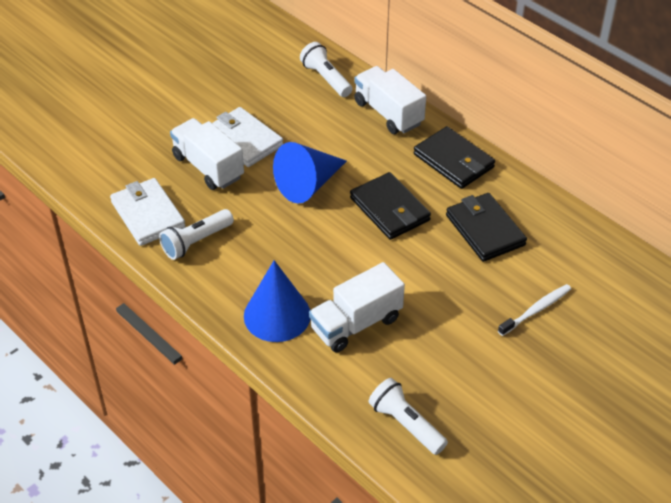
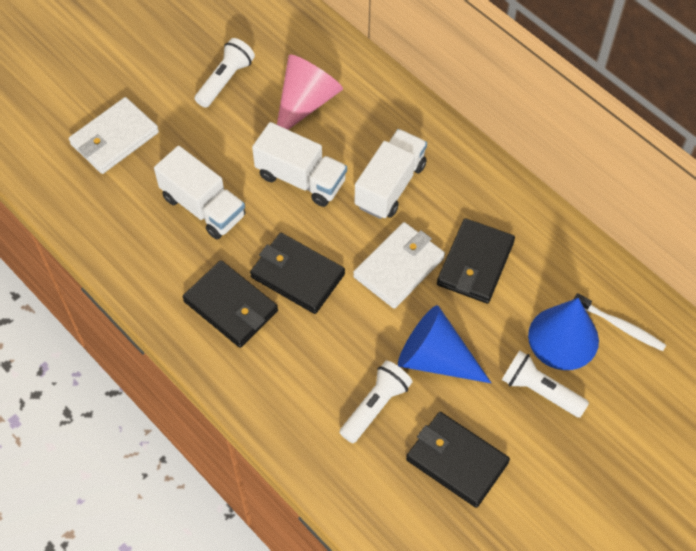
black wallet: [350,172,431,240] [414,126,495,189] [446,193,527,262] = 3 -> [183,260,278,348] [250,233,345,314] [406,412,510,508] [437,218,515,304] = 4
pink cone: none = 0 -> [277,54,343,130] = 1

